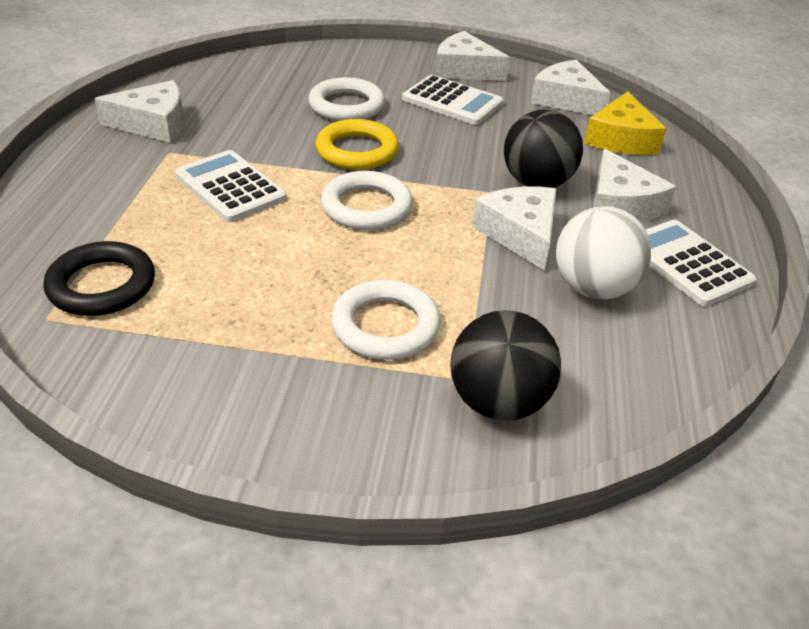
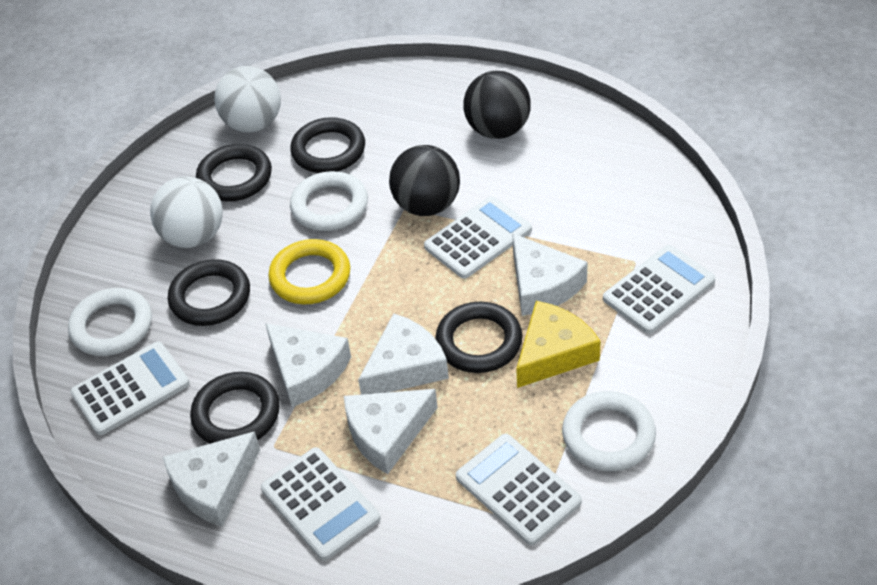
black ring: [43,241,155,316] = 1 -> [168,259,250,326] [190,372,280,444] [196,144,272,201] [290,117,365,173] [435,302,522,373] = 5
white ball: [556,206,651,299] = 1 -> [150,177,223,248] [214,66,281,133] = 2
white calculator: [175,150,287,222] [402,75,503,125] [646,220,757,306] = 3 -> [70,342,190,435] [261,447,381,561] [424,197,532,279] [456,434,582,546] [603,245,716,334] = 5

